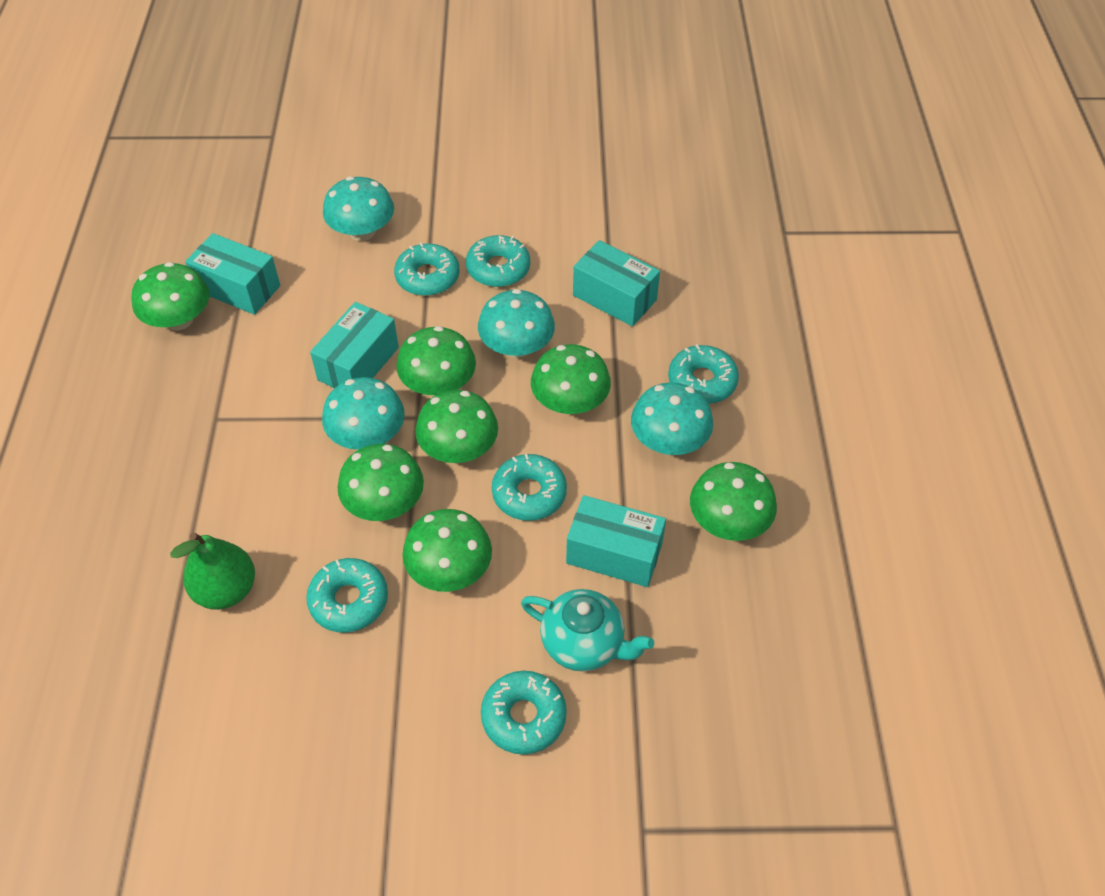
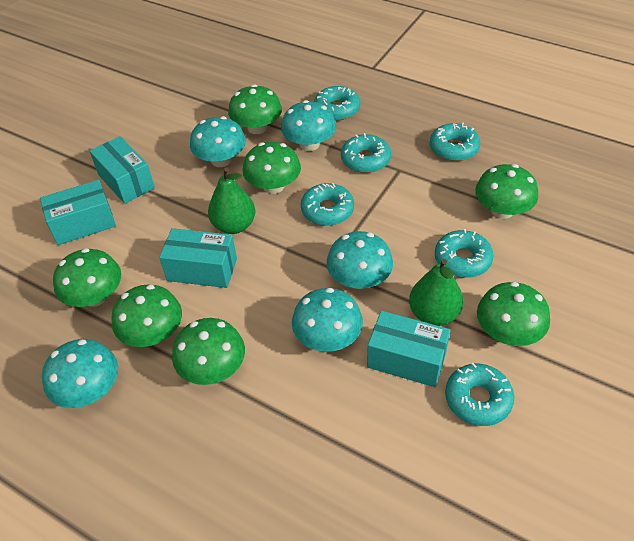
green pear: [170,532,255,610] = 1 -> [208,167,255,234] [409,259,463,326] = 2
turquoise mushroom: [322,377,405,450] [323,176,394,241] [478,289,555,358] [631,382,713,455] = 4 -> [42,339,118,408] [190,116,246,167] [281,100,336,151] [292,288,363,352] [326,231,393,289] = 5
turquoise teapot: [521,589,654,671] = 1 -> none = 0

